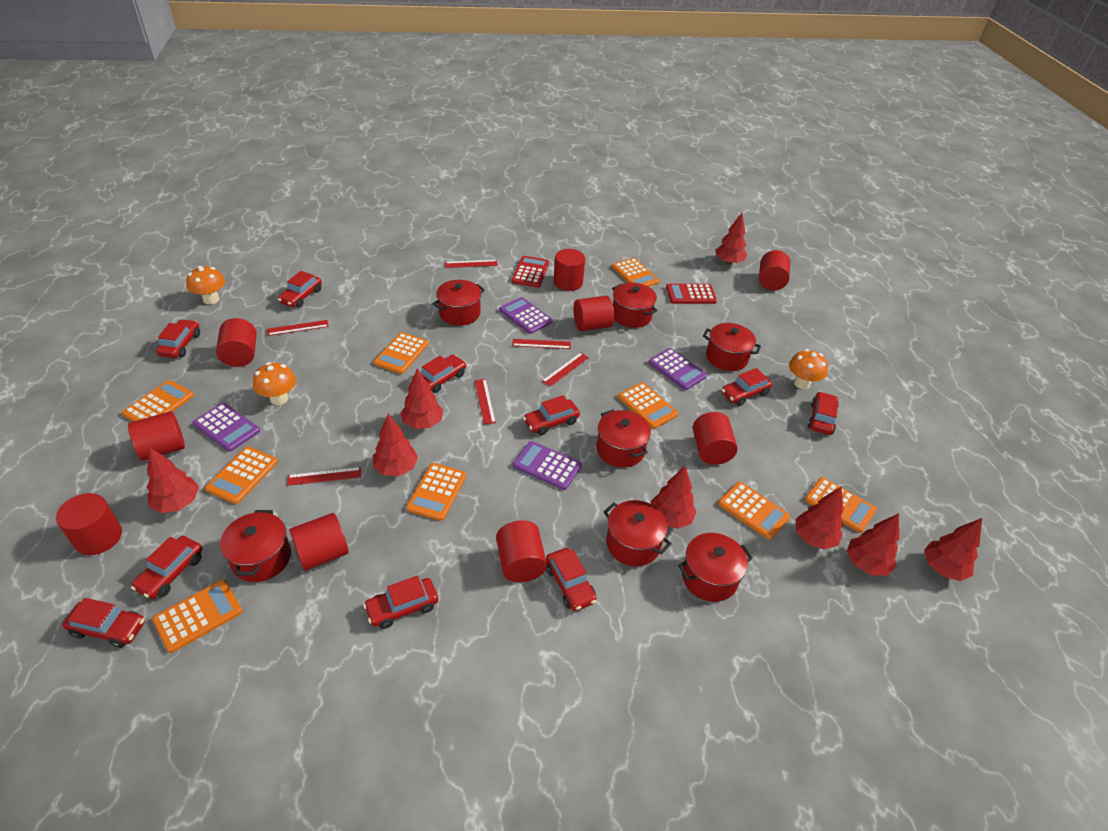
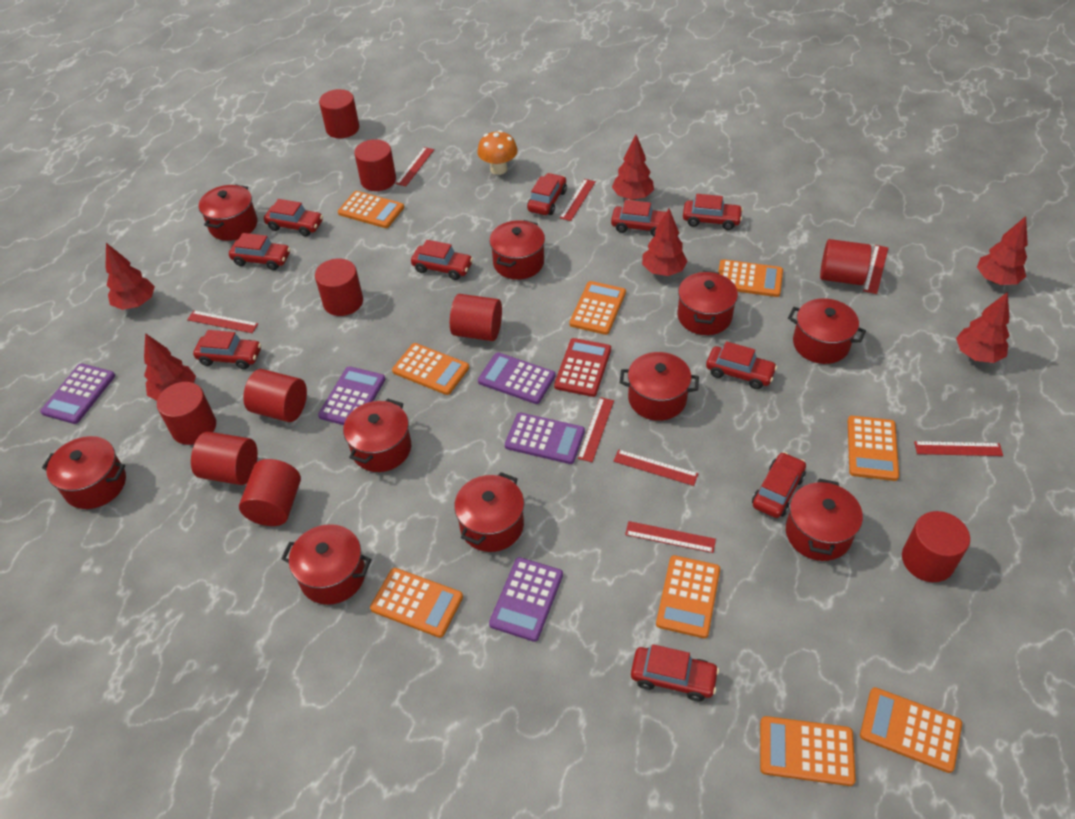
orange mushroom: [186,266,225,304] [253,362,296,405] [789,349,828,389] = 3 -> [478,130,518,175] = 1
purple calculator: [193,403,260,452] [499,297,553,334] [513,441,582,490] [648,348,707,390] = 4 -> [40,364,115,424] [318,366,385,425] [478,352,556,404] [489,557,563,642] [505,413,585,464] = 5
red calculator: [511,256,549,288] [666,284,717,304] = 2 -> [554,338,611,397] = 1
red cylinder: [56,493,122,555] [128,411,185,461] [216,318,257,367] [289,513,349,570] [496,520,547,582] [554,249,585,291] [573,295,614,331] [693,412,738,465] [759,250,790,290] = 9 -> [157,382,216,445] [191,432,258,485] [239,459,301,526] [243,369,307,422] [315,258,363,316] [319,89,359,138] [354,139,396,191] [450,294,502,341] [820,239,871,285] [902,511,970,582] = 10
red pot: [220,510,291,582] [433,280,485,326] [596,409,651,468] [603,500,672,566] [612,283,658,328] [678,533,753,602] [703,323,761,371] = 7 -> [42,436,126,509] [199,184,257,241] [281,524,371,605] [343,399,411,472] [454,472,524,552] [489,220,545,280] [619,352,699,421] [677,271,738,335] [786,478,863,561] [788,298,866,364] = 10
red ruler: [267,320,329,336] [287,467,361,486] [445,260,498,268] [475,379,496,424] [512,339,571,349] [542,353,589,387] = 6 -> [187,311,258,333] [395,147,434,186] [560,179,596,221] [578,397,614,462] [613,450,698,486] [625,521,716,553] [863,245,888,294] [914,441,1003,456] = 8
red tree: [147,448,199,513] [373,414,418,476] [400,368,443,429] [651,466,696,529] [715,213,747,265] [796,486,844,550] [847,513,899,576] [924,518,982,581] = 8 -> [106,243,155,310] [144,333,196,401] [612,135,654,200] [642,208,688,276] [956,292,1010,363] [977,216,1028,285] = 6

